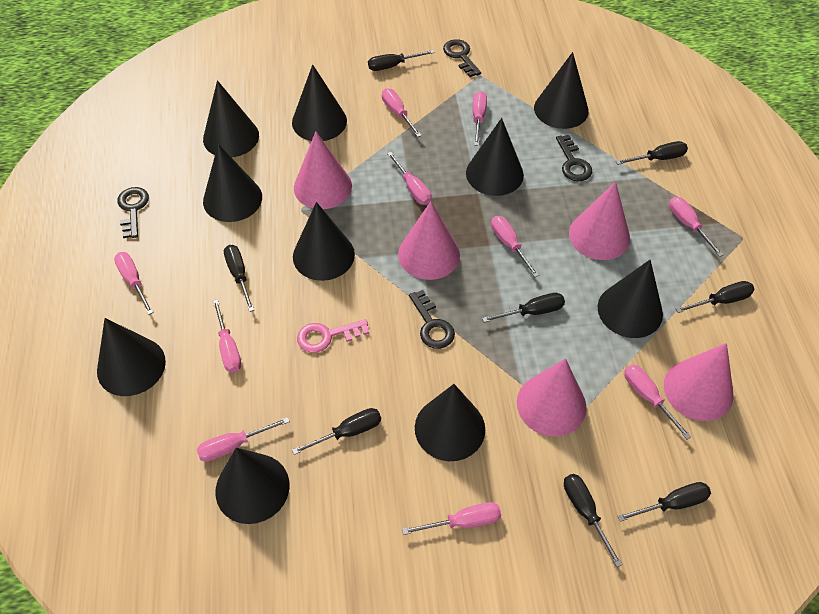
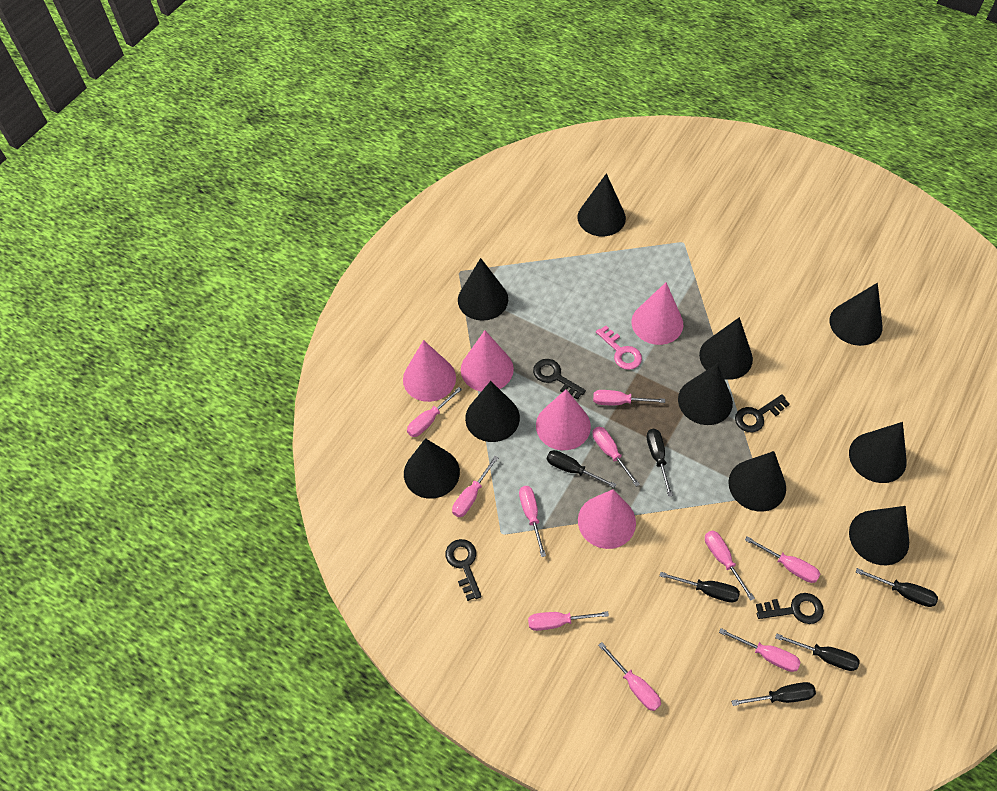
black screwdriver: [224,245,254,312] [292,408,381,455] [368,50,435,71] [482,293,565,322] [564,474,623,567] [616,141,688,165] [618,482,711,522] [676,281,755,313] = 8 -> [547,450,616,488] [647,429,673,497] [660,572,740,603] [731,682,816,706] [775,633,860,671] [856,568,938,607] = 6

